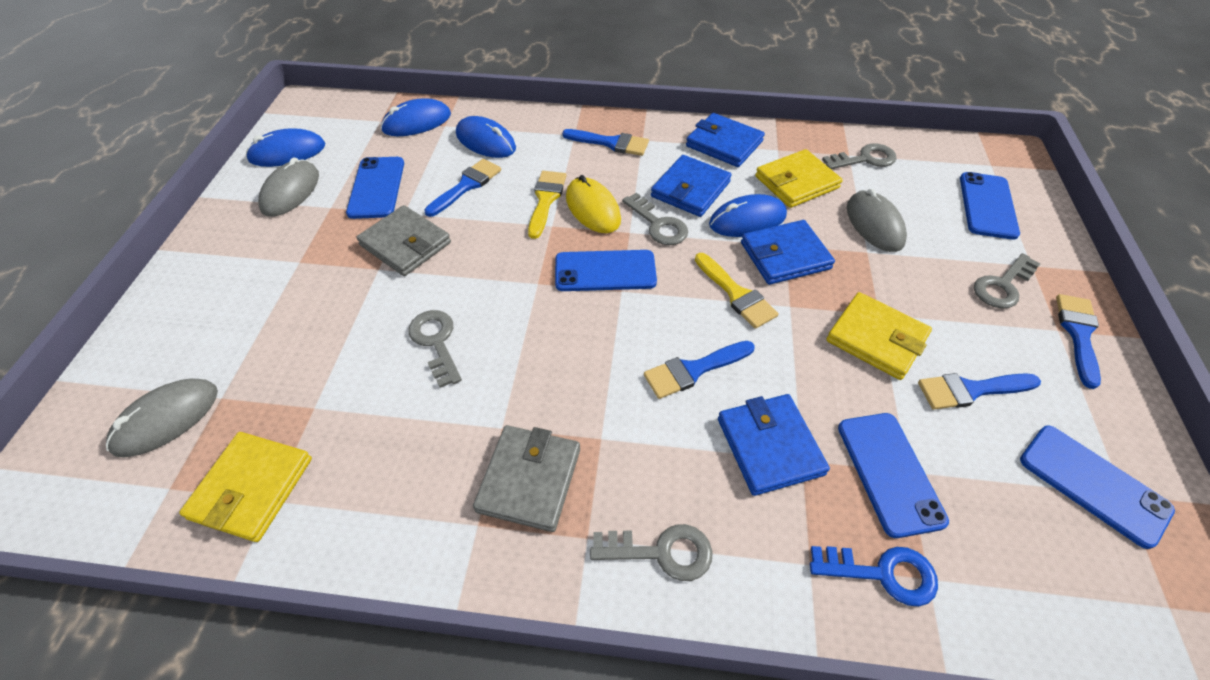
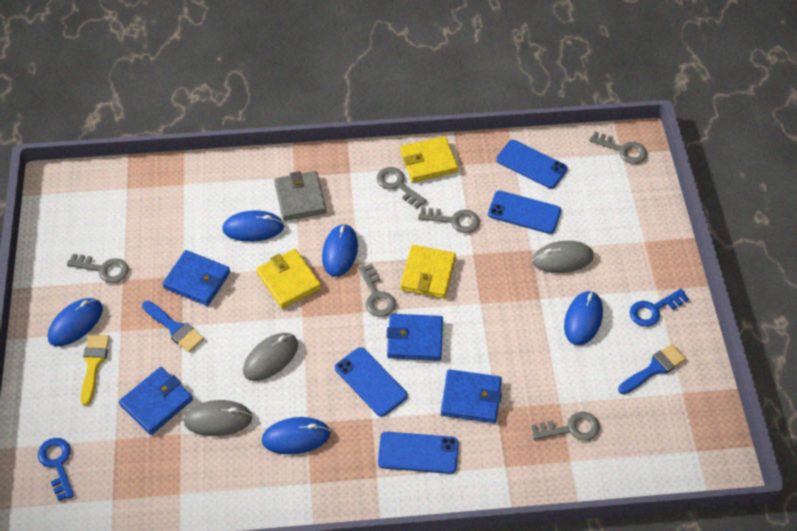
blue brush: [424,159,501,217] [562,129,649,156] [644,341,755,399] [918,373,1041,410] [1056,294,1101,389] = 5 -> [142,301,204,352] [618,344,686,394] = 2
blue key: [810,546,938,606] = 1 -> [38,438,74,501] [630,289,689,327] = 2
blue mouse: [246,129,325,167] [381,99,451,136] [456,116,516,158] [709,194,787,237] = 4 -> [48,298,103,346] [222,211,284,242] [262,417,330,455] [322,224,358,277] [564,291,603,346] = 5
blue phone: [346,157,404,219] [555,250,657,291] [838,413,949,538] [960,172,1020,240] [1020,425,1175,549] = 5 -> [335,347,408,417] [378,432,458,474] [488,191,561,234] [496,140,568,189] = 4
grey key: [408,310,462,388] [590,524,713,581] [622,193,688,245] [822,143,897,169] [974,253,1041,309] = 5 -> [67,254,129,283] [358,264,396,317] [377,167,427,208] [418,207,480,233] [531,412,600,441] [589,131,647,164] = 6
grey wallet: [356,205,451,276] [473,425,580,532] = 2 -> [274,171,326,221] = 1
yellow brush: [528,171,566,239] [695,253,779,329] = 2 -> [81,334,110,406] = 1
yellow mouse: [566,175,621,233] = 1 -> none = 0

